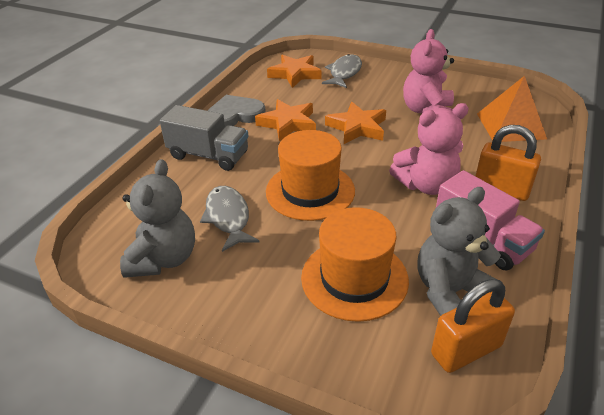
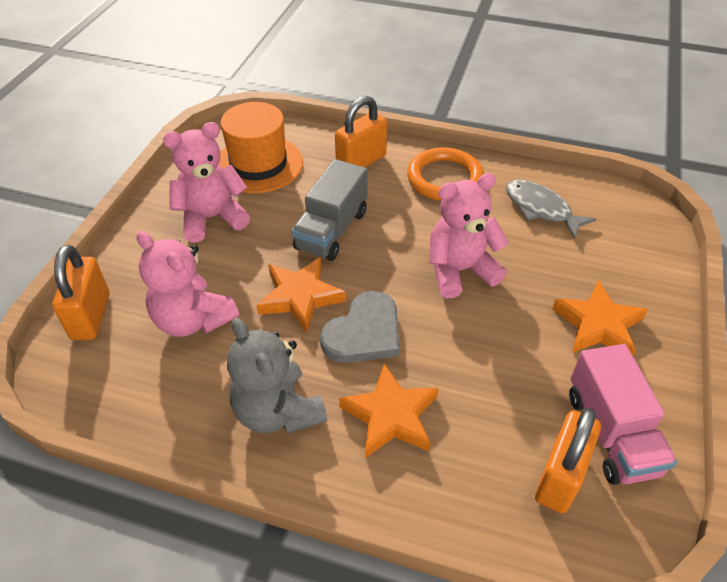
grey fish: [200,186,260,252] [322,54,362,88] = 2 -> [506,180,596,239] = 1
grey teddy bear: [120,159,195,278] [417,187,501,316] = 2 -> [227,318,327,434] = 1
orange hat: [266,130,355,221] [301,207,409,322] = 2 -> [218,102,303,193] = 1
orange padlock: [431,279,515,373] [476,125,541,201] = 2 -> [52,245,109,340] [335,96,387,167] [535,408,601,513] = 3
orange pyramid: [477,76,547,142] = 1 -> none = 0
orange ring: none = 0 -> [407,147,484,201] = 1
pink teddy bear: [389,103,469,195] [403,29,454,113] = 2 -> [136,231,239,337] [163,122,250,243] [429,173,509,298] = 3

